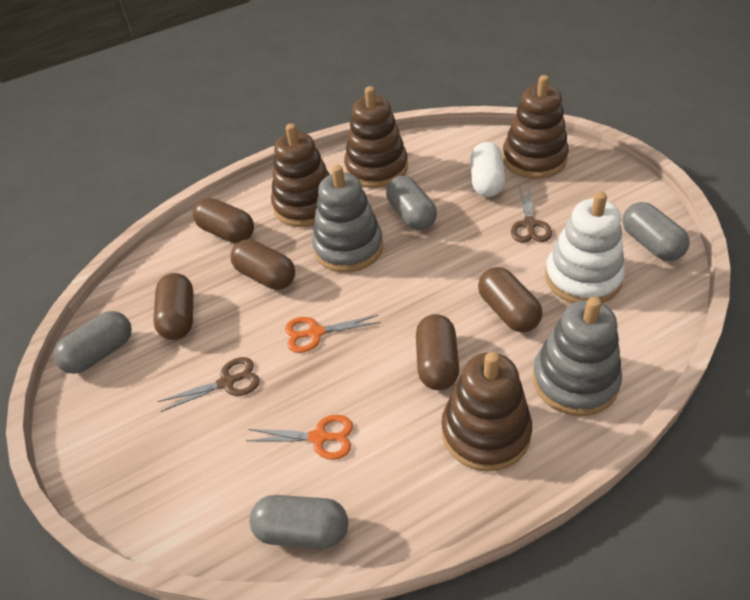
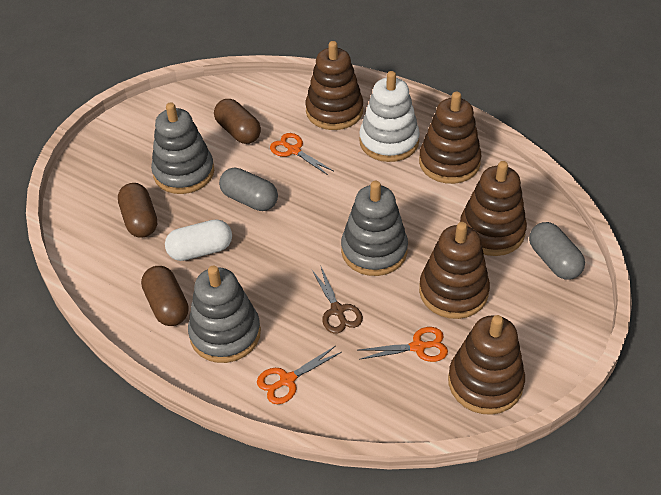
brown capsule: [153,273,193,340] [193,198,254,243] [231,239,295,290] [416,314,459,390] [478,267,542,332] = 5 -> [118,183,157,238] [141,266,188,326] [214,99,261,144] = 3
brown scissors: [158,357,260,412] [511,186,552,243] = 2 -> [312,267,363,334] = 1
brown stacking toy: [271,123,330,227] [344,86,408,188] [442,352,532,472] [502,75,569,179] = 4 -> [305,41,363,130] [419,92,482,184] [419,222,490,319] [448,315,525,415] [460,161,527,256] = 5
grey capsule: [53,311,132,374] [249,495,348,549] [386,176,437,230] [622,202,690,261] = 4 -> [219,168,278,211] [529,222,585,280] = 2
grey stacking toy: [312,165,383,273] [532,297,622,416] = 2 -> [151,102,214,194] [188,265,261,363] [341,181,408,276] = 3
orange scissors: [247,415,353,460] [285,315,381,353] = 2 -> [257,346,342,404] [270,133,334,175] [359,327,448,362] = 3

